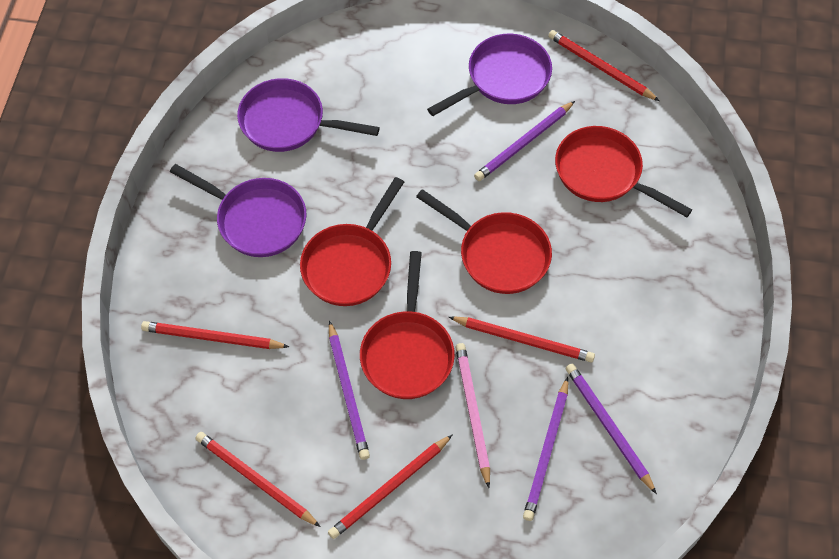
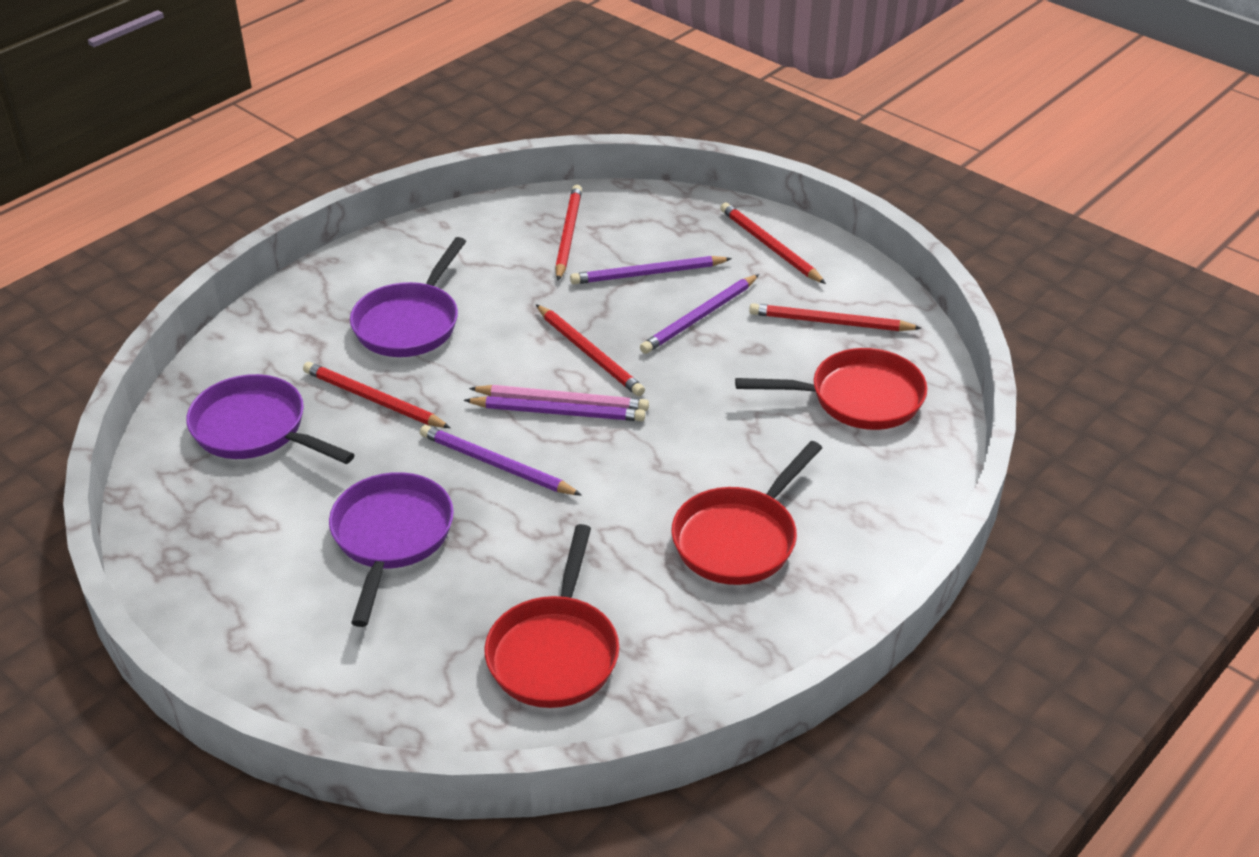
red pan: [300,177,404,306] [360,251,455,399] [416,189,552,294] [555,126,692,217] = 4 -> [485,524,619,708] [671,441,822,585] [735,348,928,430] = 3

